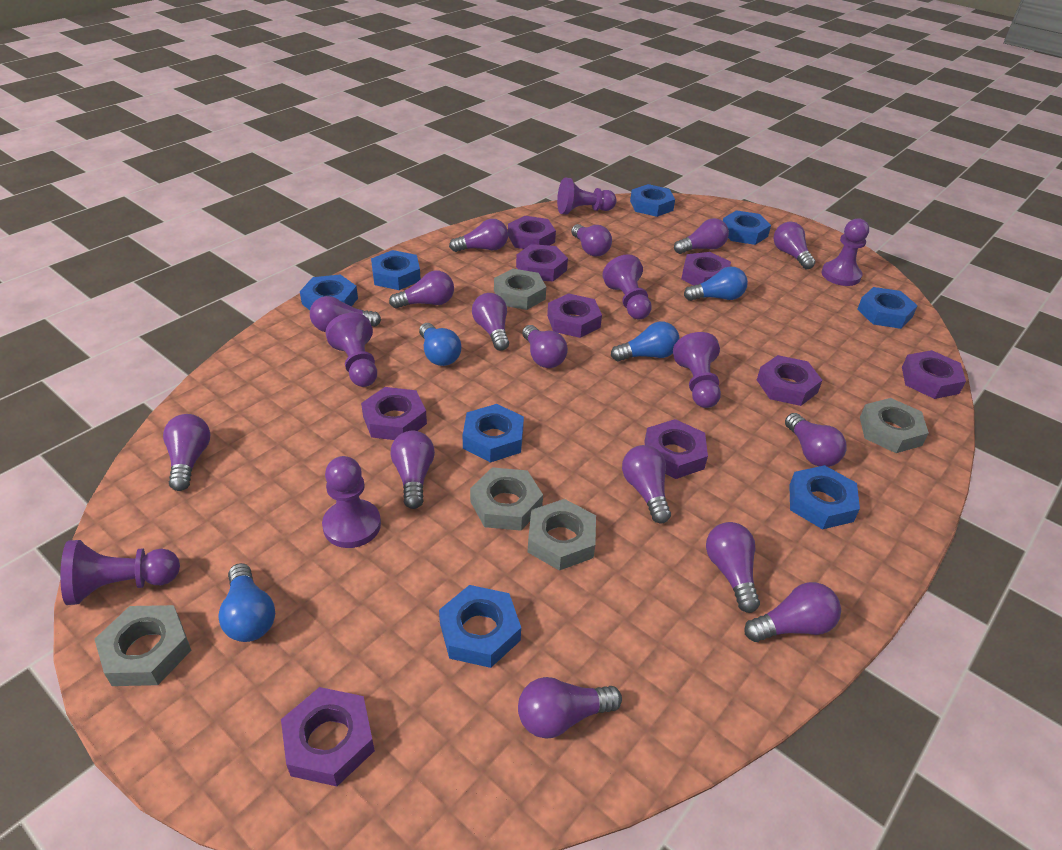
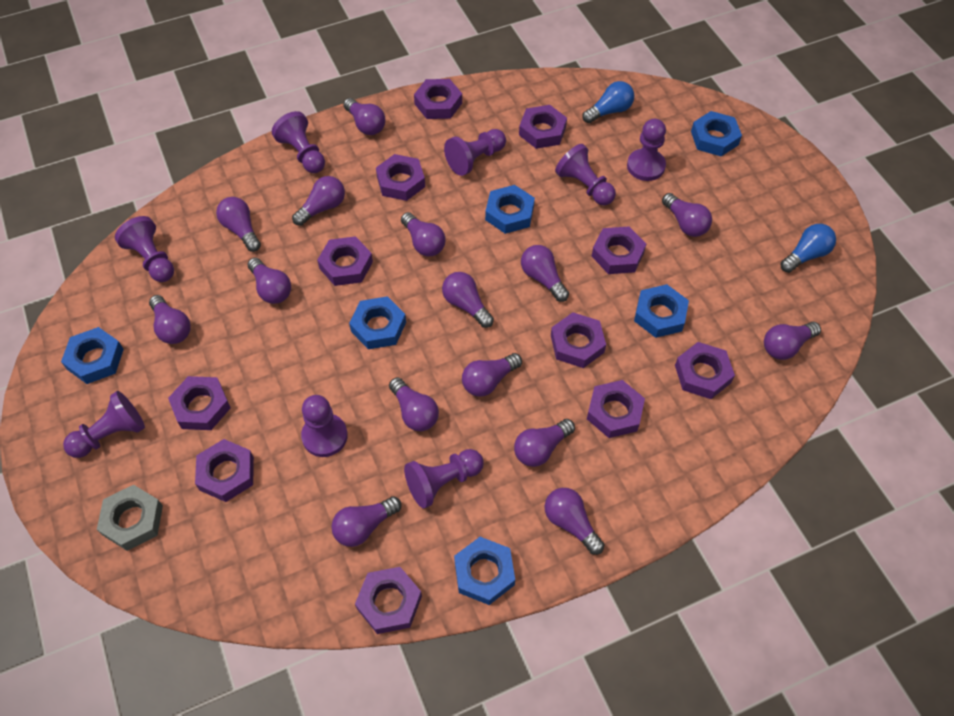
blue light bulb: [218,563,275,642] [419,323,461,366] [611,321,679,362] [684,267,748,301] = 4 -> [582,81,634,123] [780,224,836,273] = 2
blue nut: [300,274,358,310] [371,250,421,290] [439,585,521,668] [463,404,524,463] [630,184,675,217] [723,210,771,245] [789,465,860,529] [857,287,918,329] = 8 -> [61,327,124,384] [349,296,406,349] [454,537,515,605] [485,185,535,234] [634,284,689,338] [691,111,742,157] = 6
grey nut: [94,605,191,686] [470,467,543,531] [494,269,546,310] [528,499,596,571] [860,398,929,453] = 5 -> [97,485,163,551] = 1
purple nut: [281,687,375,786] [361,387,427,440] [508,216,556,249] [516,244,568,281] [547,293,602,338] [645,419,708,479] [681,252,731,285] [757,355,822,406] [902,350,966,399] = 9 -> [168,376,231,430] [195,439,254,502] [317,236,373,286] [355,567,422,634] [376,154,425,201] [414,79,462,119] [519,105,567,149] [551,312,606,368] [587,380,645,438] [592,226,646,274] [675,342,735,399] = 11
purple pawn: [60,540,180,605] [322,456,381,548] [326,313,377,387] [557,178,617,214] [602,254,652,320] [673,332,721,408] [822,218,869,286] = 7 -> [63,391,145,458] [115,216,174,282] [272,111,325,173] [301,395,348,457] [404,449,483,508] [444,129,506,176] [555,144,616,205] [627,119,666,181] = 8

